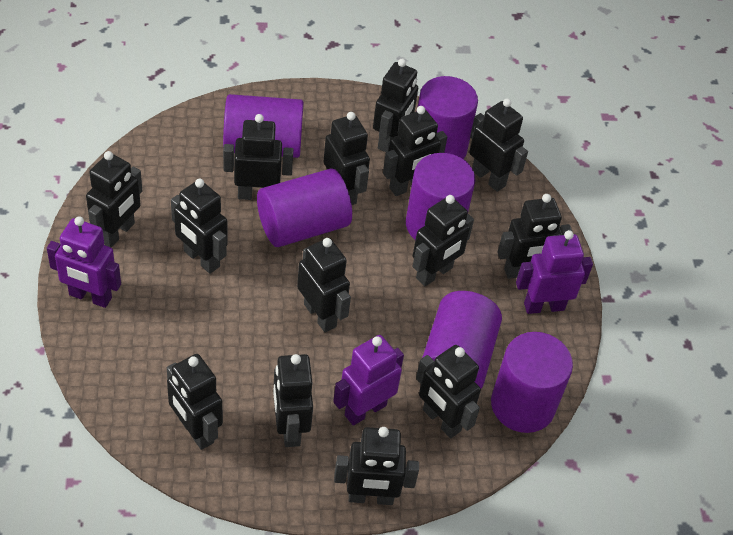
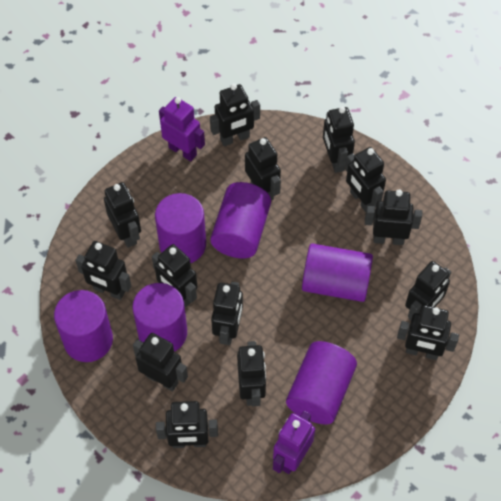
purple robot: [47,216,121,308] [333,335,404,426] [516,230,593,314] = 3 -> [159,97,205,161] [273,411,315,474] = 2

